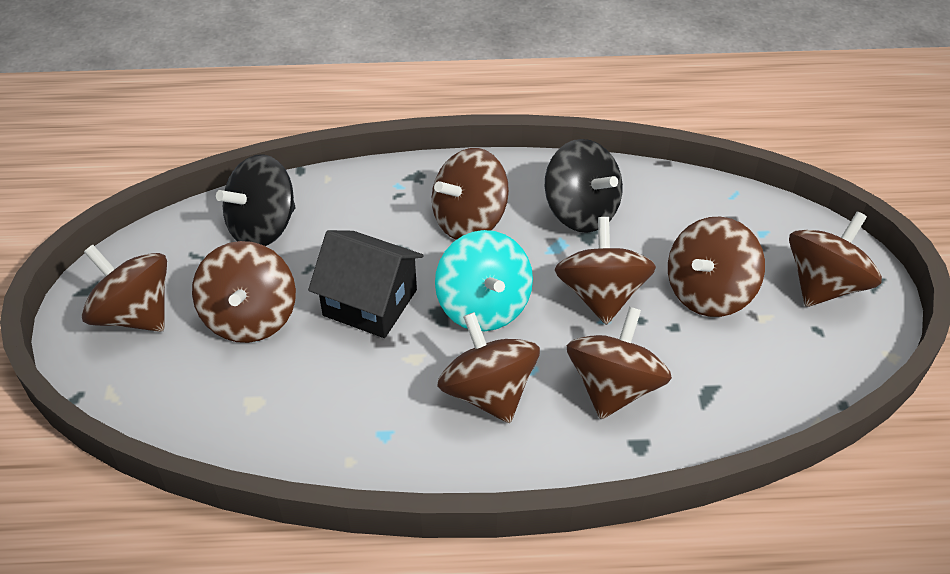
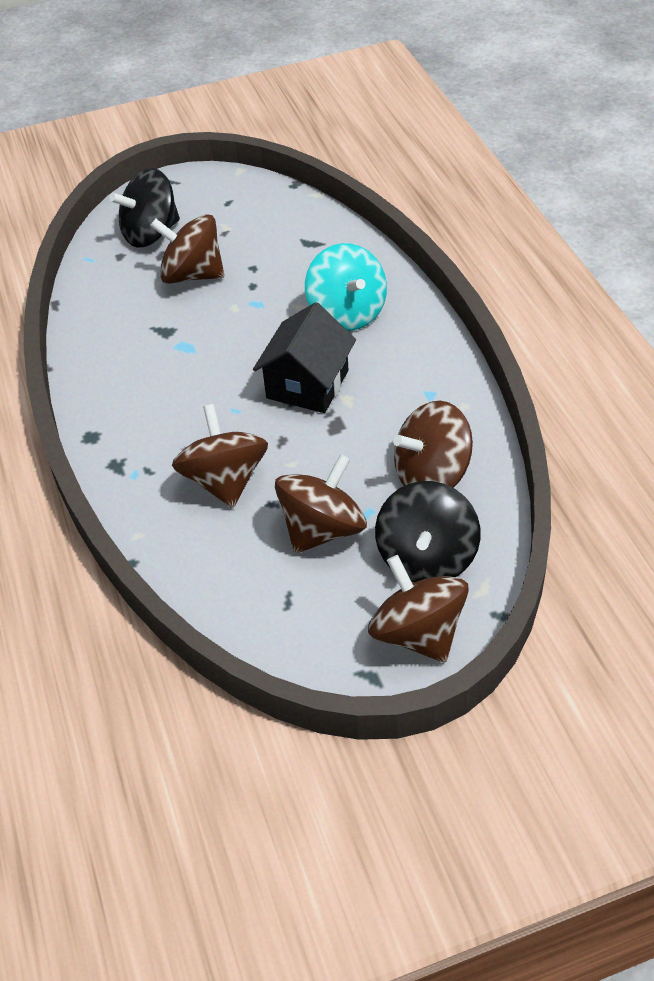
brown spinning top: [81,245,167,332] [192,241,296,343] [432,148,509,240] [437,312,540,423] [555,217,656,325] [567,307,672,419] [668,217,765,317] [789,211,882,307] = 8 -> [150,214,224,284] [172,404,268,508] [275,454,367,553] [368,555,469,663] [393,401,473,488] = 5

